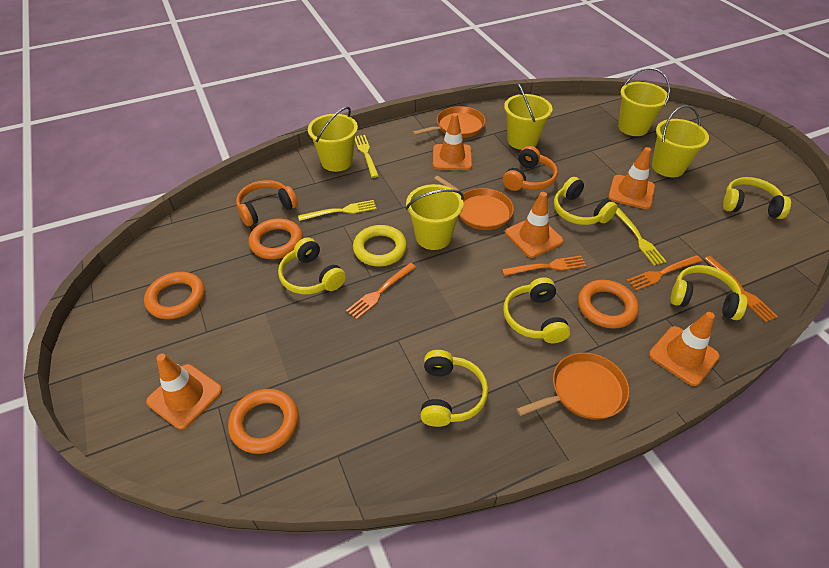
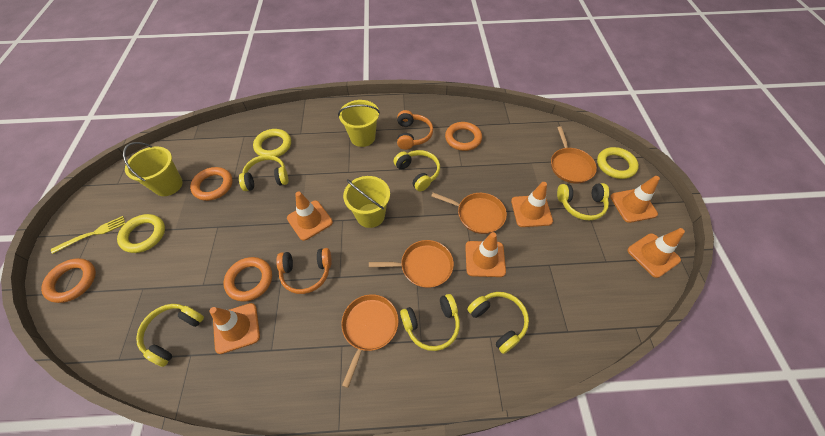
orange fork: [346,263,416,320] [502,256,586,276] [627,255,702,291] [704,256,778,322] = 4 -> none = 0
orange pan: [412,106,486,138] [434,176,514,230] [517,353,630,420] = 3 -> [341,294,399,388] [369,240,454,288] [431,193,507,234] [551,126,597,184] = 4
orange traffic cone: [146,354,222,429] [433,113,472,170] [505,192,563,258] [608,147,655,209] [649,312,720,386] = 5 -> [210,303,260,354] [287,191,333,241] [465,232,506,277] [511,182,553,227] [610,176,660,223] [627,228,685,278] = 6
yellow bucket: [308,107,358,172] [406,184,464,250] [504,83,552,150] [618,68,670,136] [652,105,709,177] = 5 -> [123,142,183,196] [338,100,380,147] [343,176,390,228] = 3
yellow fork: [298,200,376,221] [355,135,379,178] [616,208,667,266] = 3 -> [51,216,125,254] = 1
yellow ring: [353,225,407,266] = 1 -> [117,214,165,253] [253,129,291,157] [597,147,639,179] = 3

